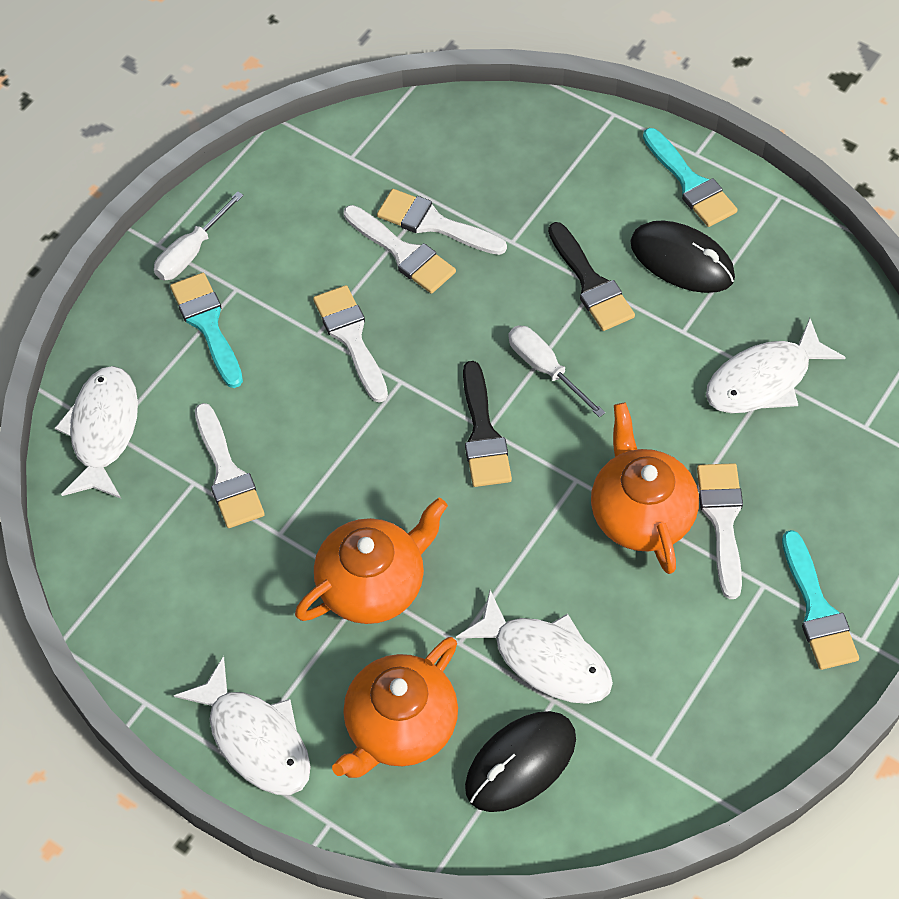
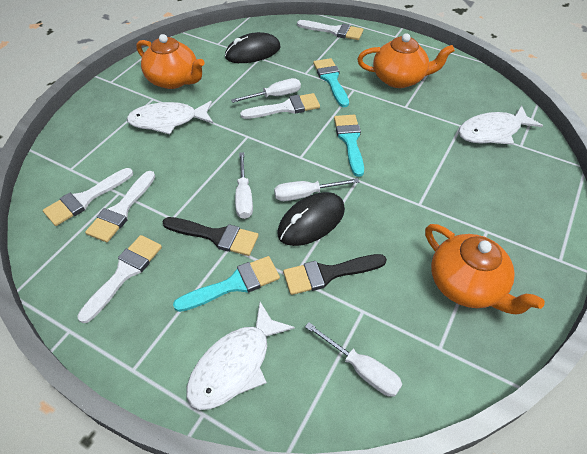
white fish: [55,366,138,498] [174,656,311,795] [456,590,613,704] [706,318,846,413] = 4 -> [127,101,213,134] [186,302,295,410] [458,105,543,145] = 3
white screwdriver: [154,192,244,280] [508,326,605,418] = 2 -> [231,78,301,103] [235,152,253,219] [274,178,359,201] [305,322,403,397] = 4

